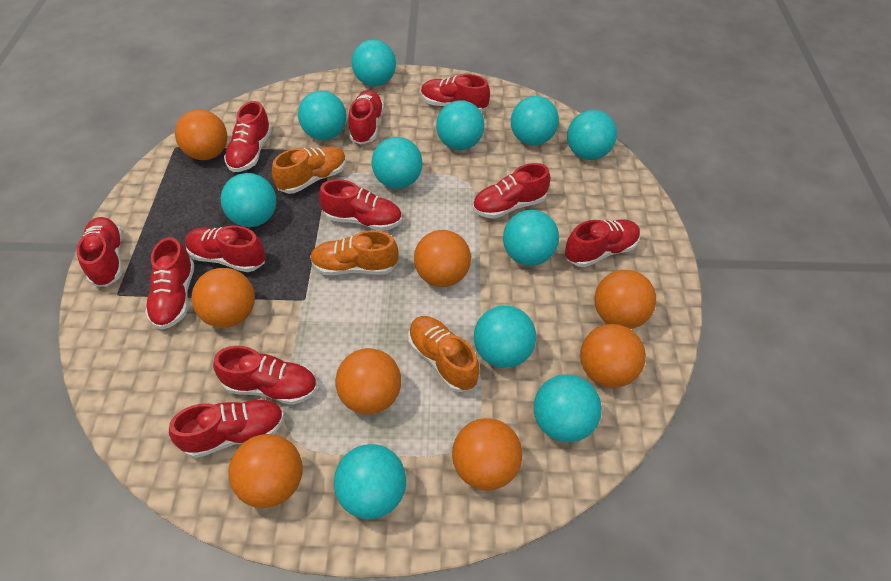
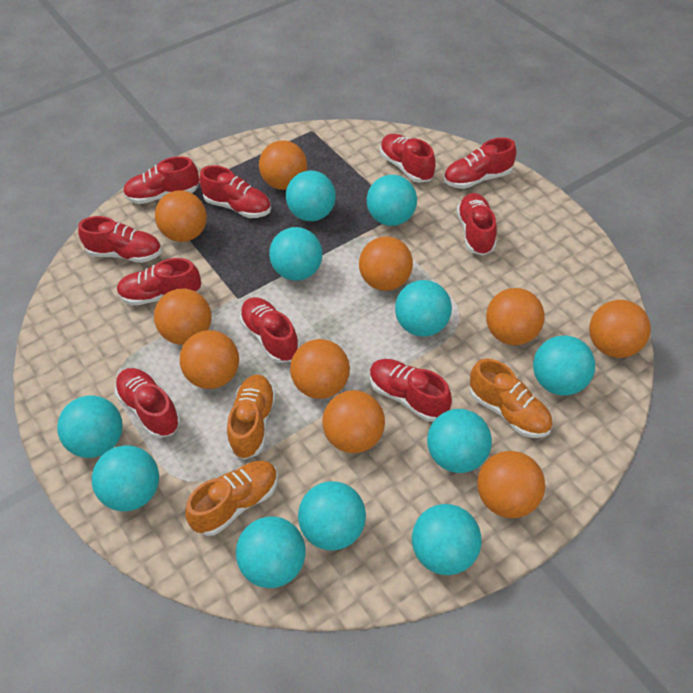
orange ball: [175,110,227,160] [192,268,255,328] [228,434,303,508] [335,348,401,414] [414,230,471,287] [452,418,522,491] [580,324,646,388] [594,270,656,329] = 8 -> [154,289,212,345] [155,190,207,242] [180,330,239,389] [259,140,307,190] [290,339,350,399] [322,390,385,453] [359,237,413,291] [477,451,545,518] [486,288,545,345] [589,300,651,358] = 10
red shoe: [76,217,123,287] [145,237,195,330] [169,399,285,458] [185,226,265,272] [213,346,317,405] [224,101,272,172] [319,179,402,231] [348,90,384,144] [421,74,490,112] [473,163,550,219] [565,219,640,267] = 11 -> [78,216,162,263] [115,368,181,438] [117,258,201,305] [123,156,199,204] [199,165,271,218] [239,297,300,363] [370,359,452,422] [380,134,436,183] [444,138,516,189] [457,193,497,256] = 10

